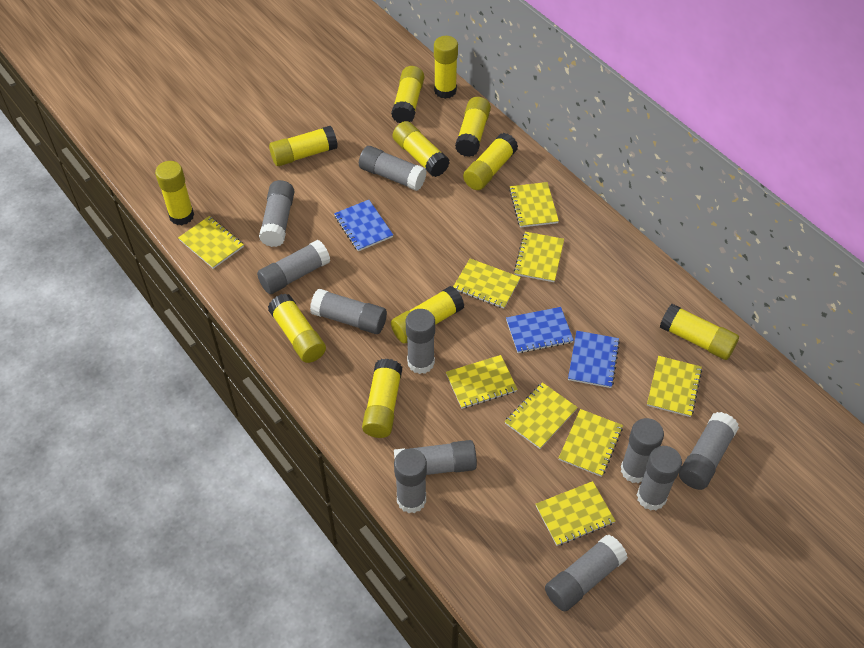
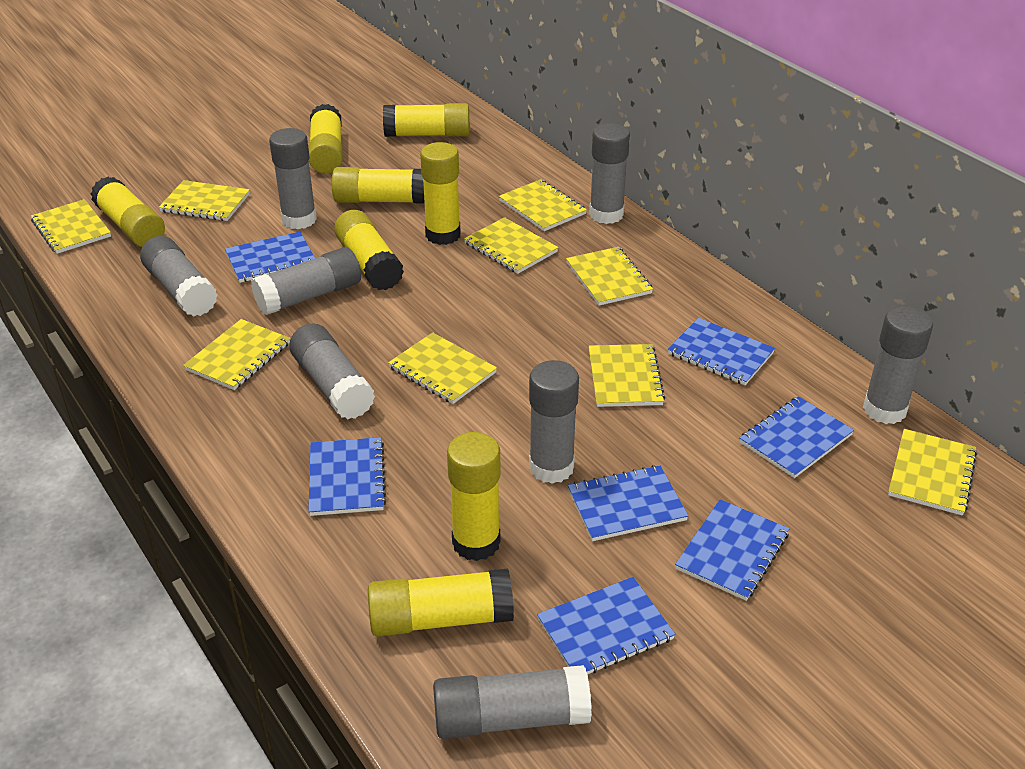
blue notebook: [334,200,393,251] [506,307,574,353] [568,331,620,388] = 3 -> [225,232,315,283] [308,437,386,516] [537,577,675,675] [568,465,689,541] [668,318,775,385] [675,499,790,601] [739,396,854,478] = 7
grey glue stick: [257,240,330,294] [259,180,295,247] [310,289,387,334] [359,146,427,191] [394,440,477,475] [394,448,427,513] [406,309,435,374] [545,535,628,611] [621,418,664,483] [637,446,682,511] [679,412,739,490] = 11 -> [140,236,218,317] [251,247,361,315] [269,128,317,229] [289,324,375,420] [433,665,592,739] [529,360,579,484] [589,123,630,224] [863,306,933,424] = 8
yellow glue stick: [155,161,194,225] [268,294,326,363] [269,126,338,166] [362,358,402,438] [391,66,424,123] [391,286,464,344] [393,121,450,177] [434,36,458,99] [455,97,491,157] [463,133,518,190] [660,304,739,360] = 11 -> [91,176,165,247] [309,104,343,173] [332,167,425,203] [334,210,404,290] [368,568,514,637] [383,103,470,137] [420,142,461,245] [447,432,500,561] = 8

